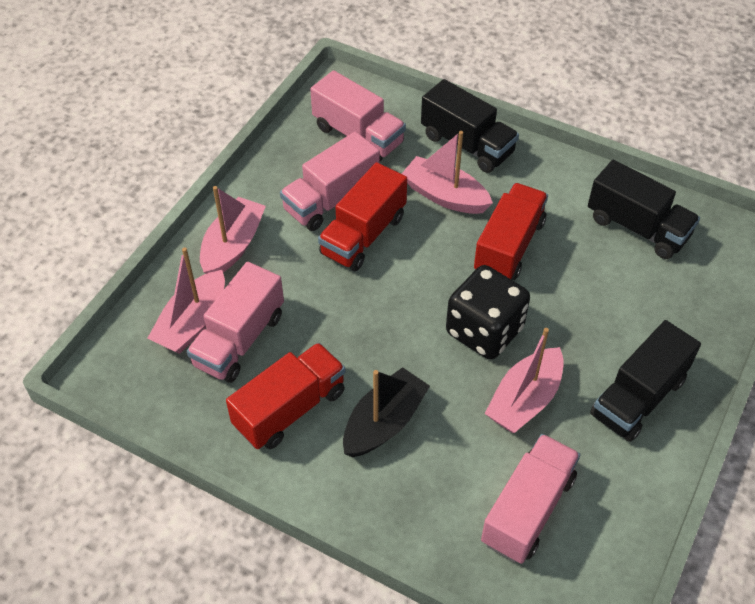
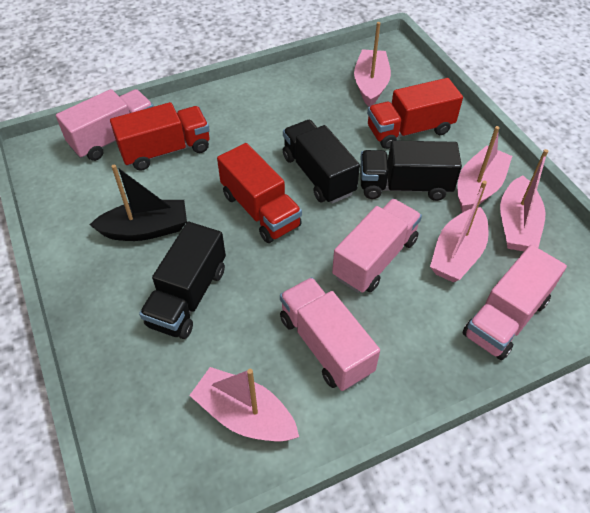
black dice: [446,265,530,360] = 1 -> none = 0
pink boat: [148,247,225,354] [200,186,266,274] [402,131,493,214] [485,328,564,433] = 4 -> [189,367,299,442] [354,22,391,107] [430,181,489,282] [457,126,512,213] [500,149,548,251] = 5

